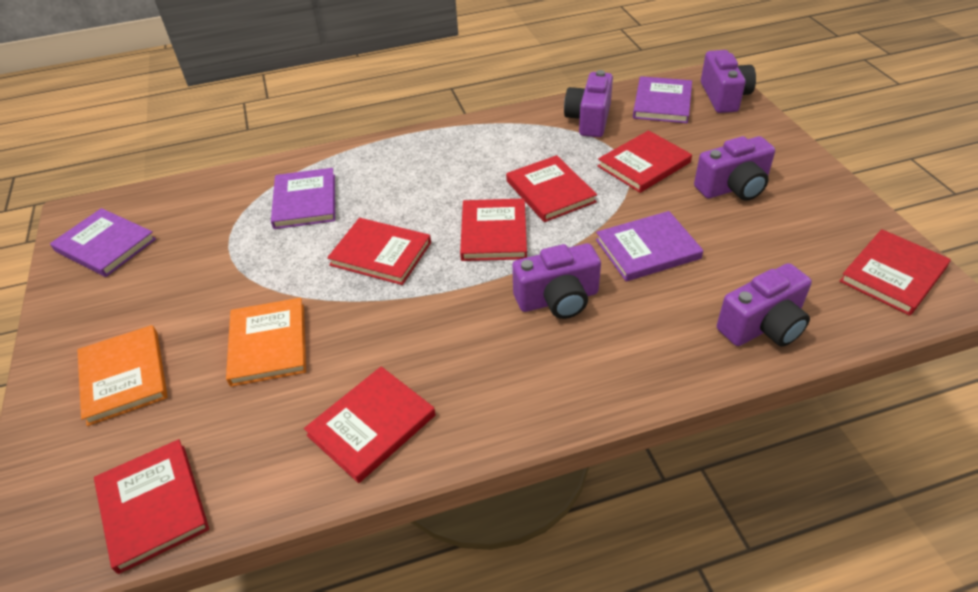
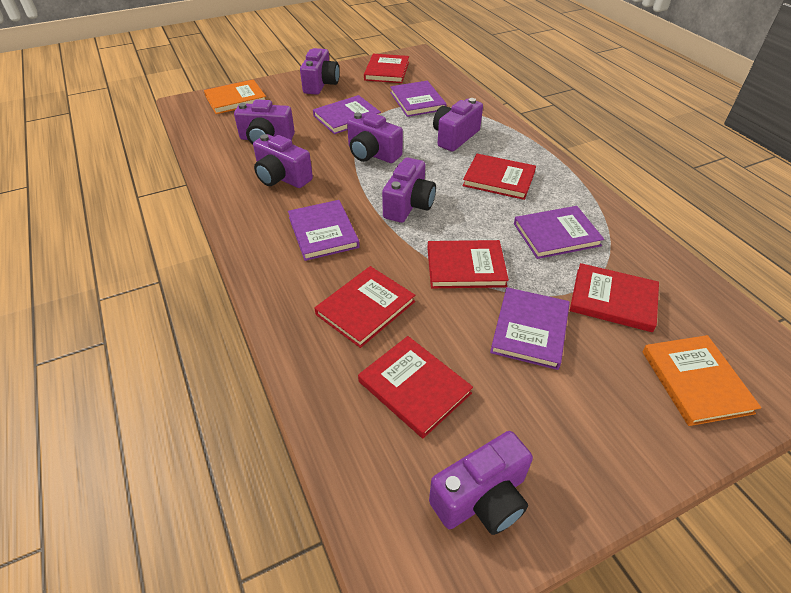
purple book: [50,208,156,277] [271,168,335,229] [596,211,703,282] [633,76,692,123] = 4 -> [288,200,360,261] [313,95,381,134] [390,81,447,117] [490,287,570,370] [514,206,604,259] = 5
purple camera: [512,243,601,319] [564,70,613,137] [694,136,775,201] [701,50,756,113] [717,263,812,347] = 5 -> [234,99,295,144] [253,134,313,188] [300,48,340,95] [347,113,403,163] [382,157,436,223] [429,431,533,535] [433,98,483,152] = 7
red book: [94,439,209,574] [304,366,435,483] [327,218,431,285] [460,198,527,261] [506,155,597,222] [598,130,692,193] [840,229,951,316] = 7 -> [315,266,415,348] [358,336,473,438] [364,54,409,83] [427,240,509,288] [462,154,536,200] [570,263,659,332] = 6

